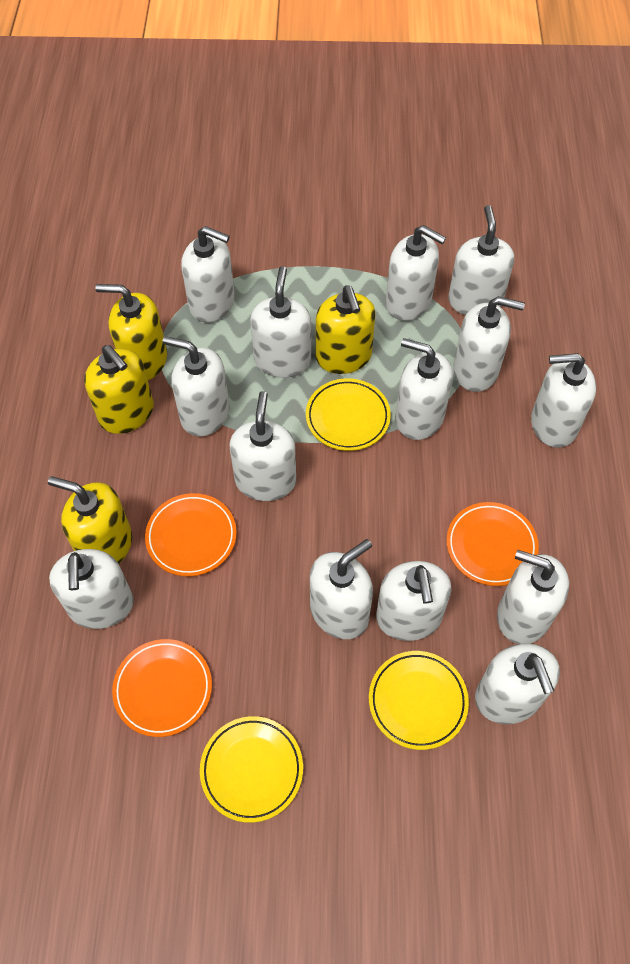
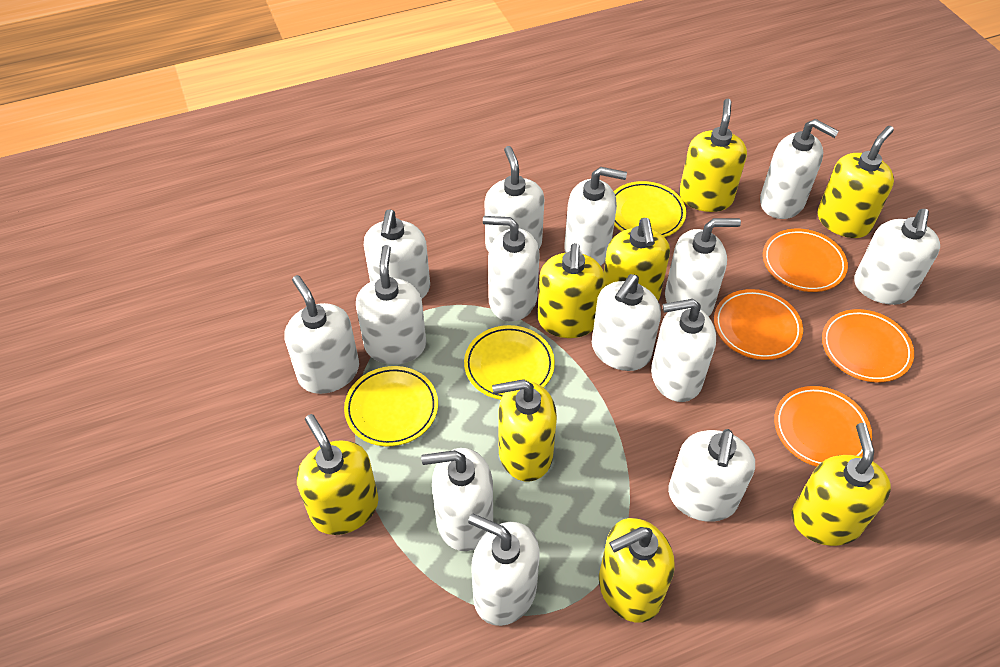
orange plate: [112,639,212,737] [145,493,237,576] [446,502,539,586] = 3 -> [714,289,803,360] [763,229,848,292] [774,386,872,467] [822,309,914,382] = 4
yellow soap dispenser: [48,476,132,564] [84,345,154,434] [95,284,167,380] [316,285,376,374] = 4 -> [297,414,378,535] [492,379,557,482] [537,243,605,338] [599,518,675,623] [603,218,670,300] [679,99,747,212] [792,423,891,546] [818,126,894,238] = 8

